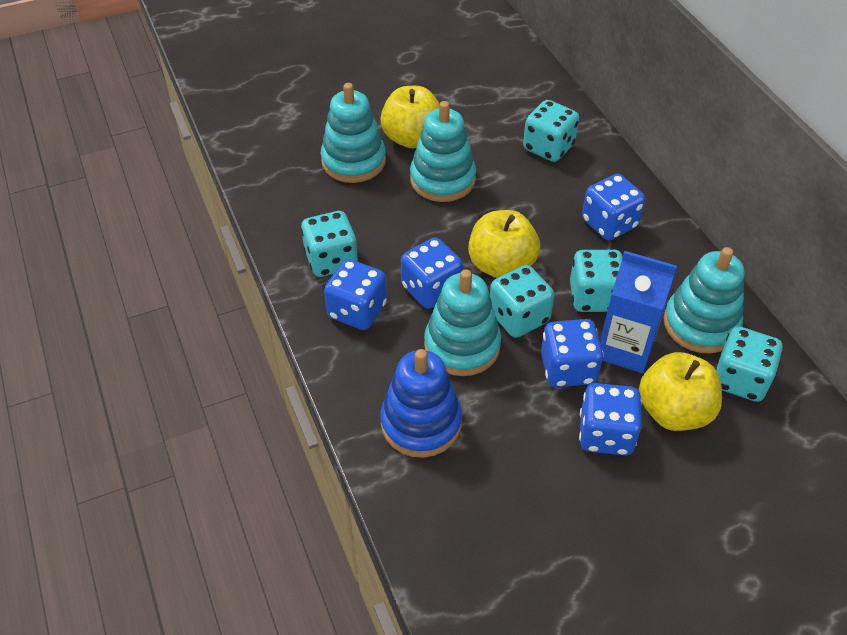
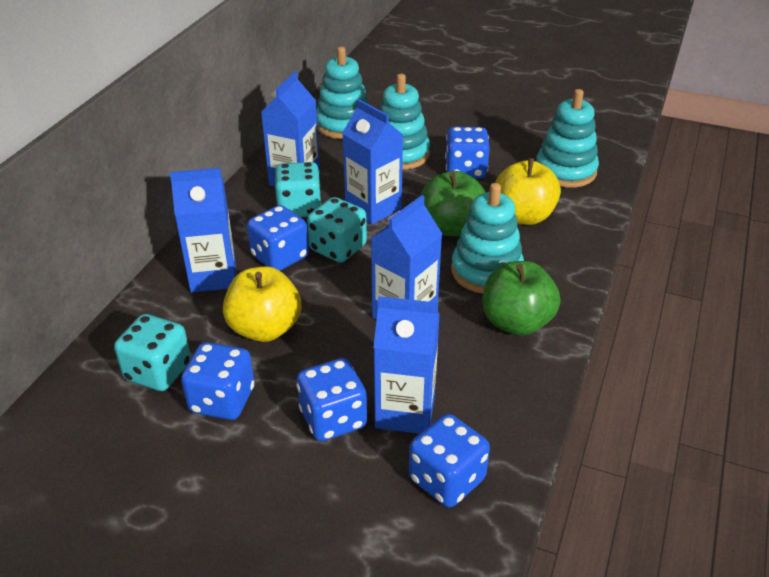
blue carton: [600,251,677,373] = 1 -> [170,168,236,293] [261,71,320,186] [342,99,403,225] [371,195,442,319] [373,296,440,434] = 5
blue stacking toy: [380,349,462,458] = 1 -> none = 0
green apple: none = 0 -> [421,171,486,236] [483,261,560,336] = 2
turquoise dice: [301,211,358,277] [490,265,554,338] [523,100,579,162] [570,250,623,312] [716,326,783,402] = 5 -> [114,314,191,391] [274,162,322,217] [307,197,367,263] = 3
yellow apple: [380,86,440,148] [468,210,540,278] [639,352,722,431] = 3 -> [223,266,301,342] [495,158,561,225] = 2

